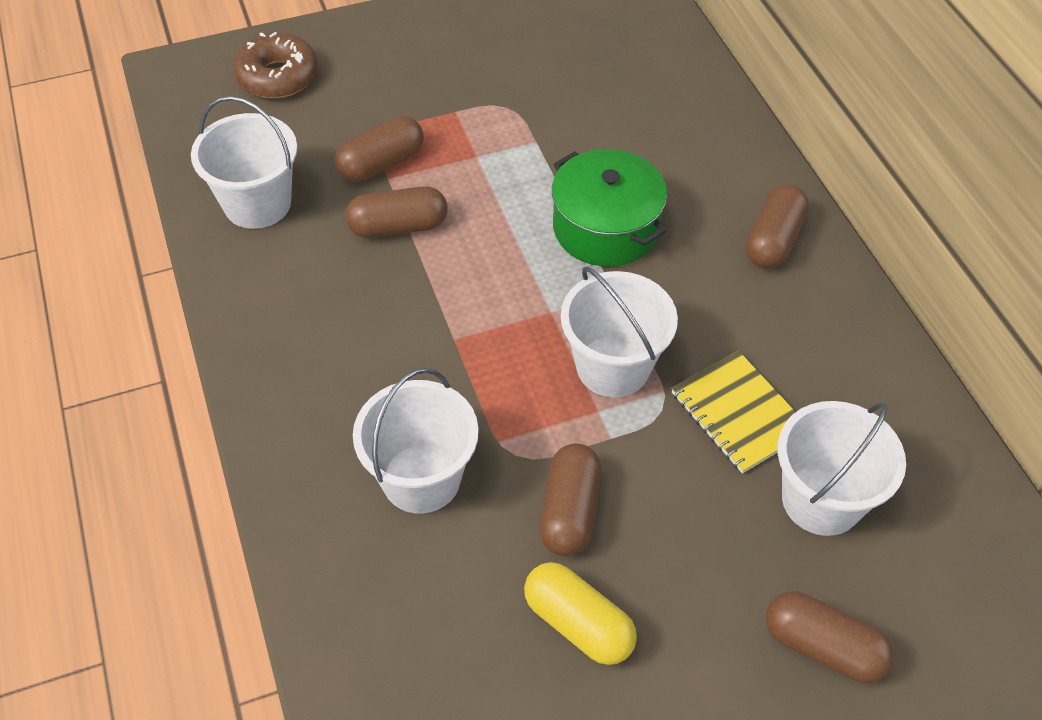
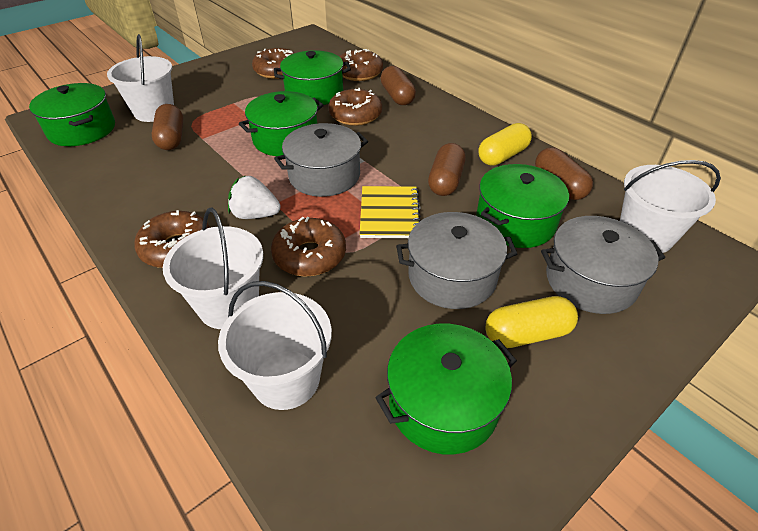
brown capsule: [335,116,424,182] [345,186,447,238] [539,443,602,556] [745,184,809,268] [766,591,895,683] = 5 -> [152,104,183,150] [381,66,416,105] [428,143,465,196] [535,147,593,200] = 4
brown donut: [233,32,318,98] = 1 -> [134,210,210,268] [252,48,294,79] [271,217,346,276] [328,88,382,126] [339,49,383,81] = 5
green pot: [552,149,667,267] = 1 -> [29,83,115,146] [239,91,324,156] [274,50,351,106] [375,324,517,455] [476,164,569,248] = 5
grey pot: none = 0 -> [274,123,368,197] [396,212,517,309] [541,216,665,314] = 3
white strawberry: none = 0 -> [228,175,281,219] = 1
yellow capsule: [524,562,637,665] = 1 -> [478,123,532,166] [486,296,578,348] = 2

